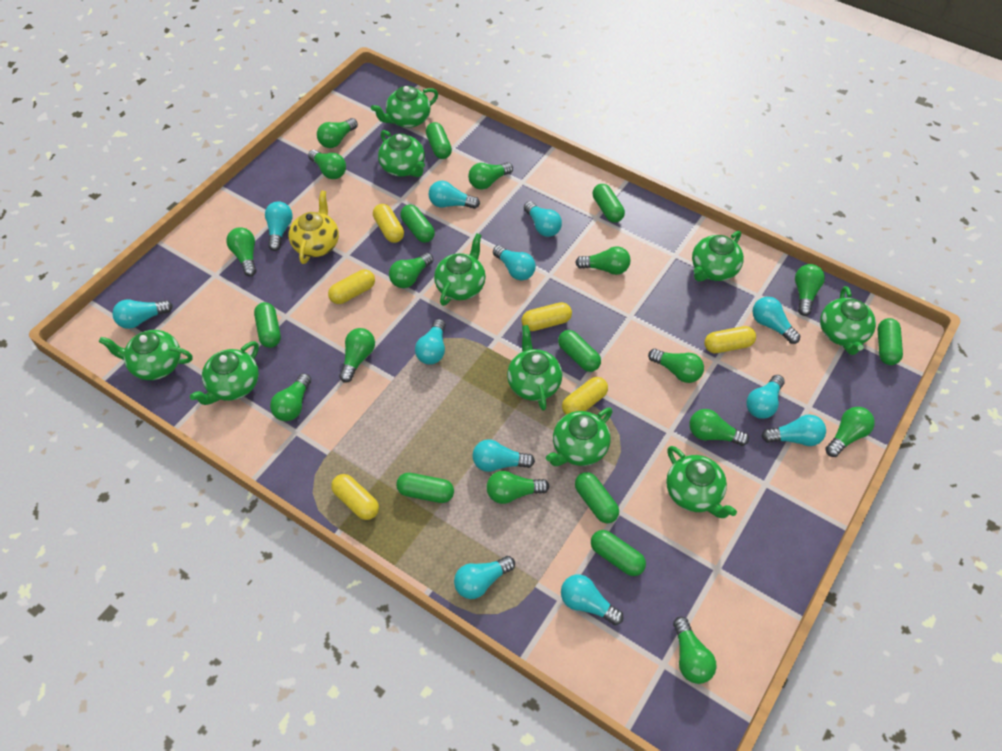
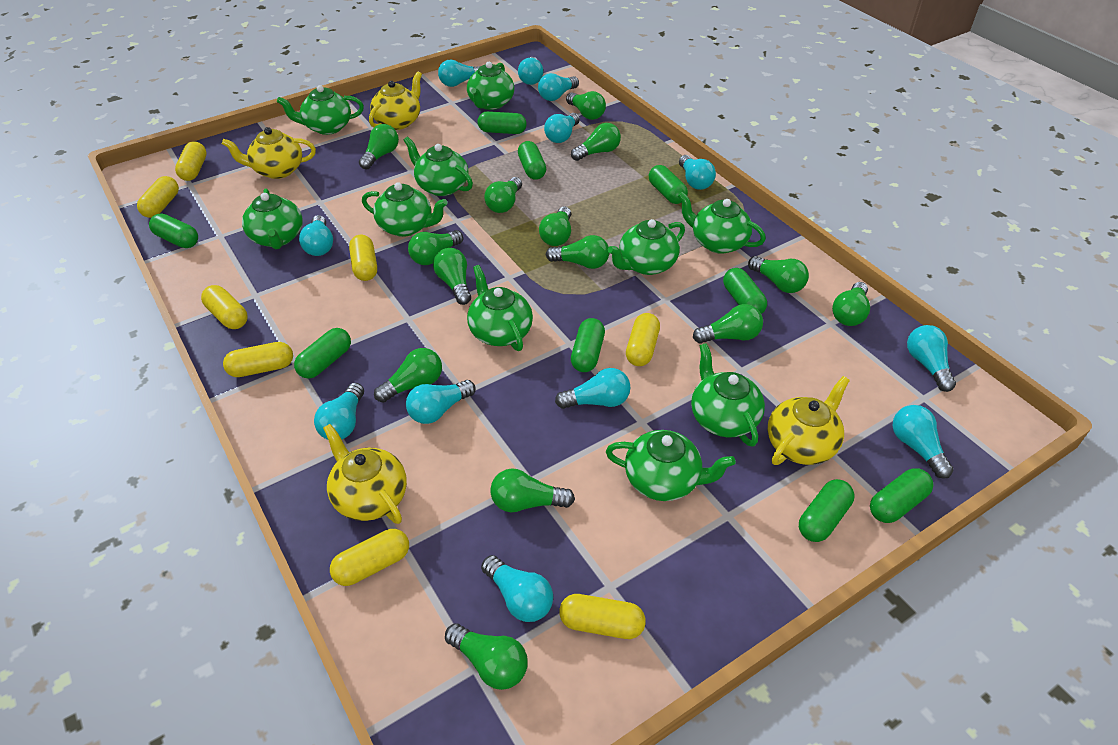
yellow capsule: [328,270,375,304] [331,474,379,520] [373,204,404,243] [521,302,572,331] [562,377,608,415] [704,326,756,353] = 6 -> [137,176,179,218] [175,142,206,181] [201,285,248,329] [223,342,293,377] [330,529,409,586] [349,235,377,281] [559,594,646,639] [626,313,660,366] = 8
yellow teapot: [289,190,339,264] = 1 -> [222,127,316,179] [323,424,407,524] [369,71,422,130] [767,376,850,465] = 4

